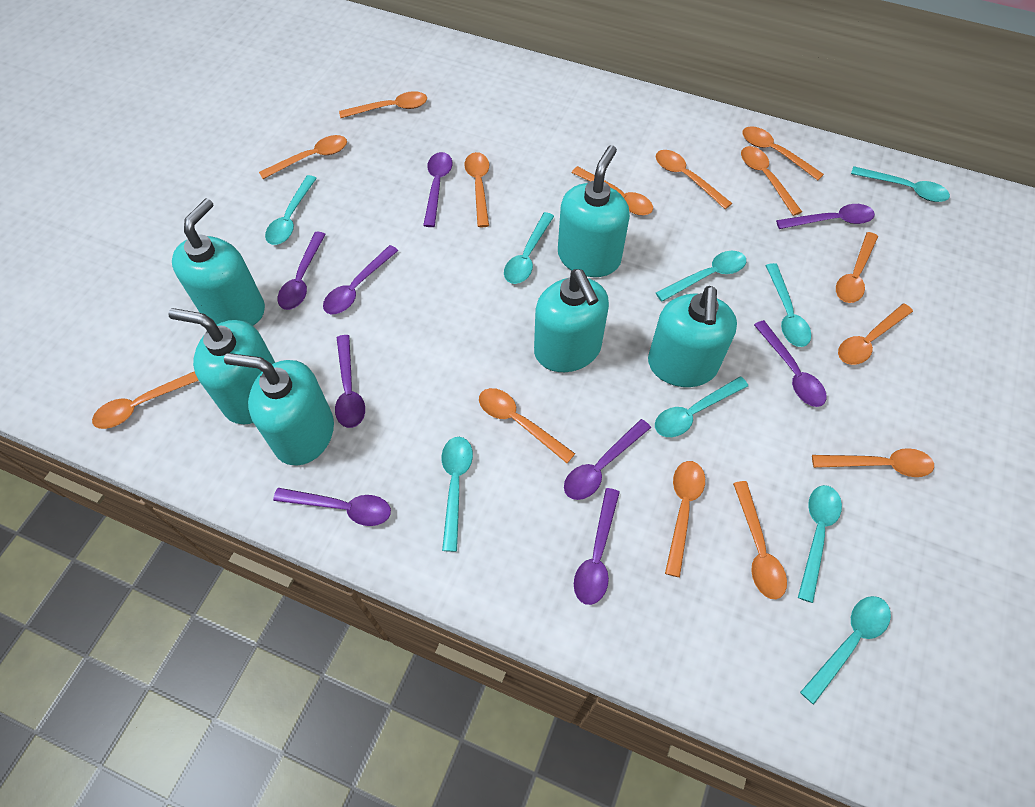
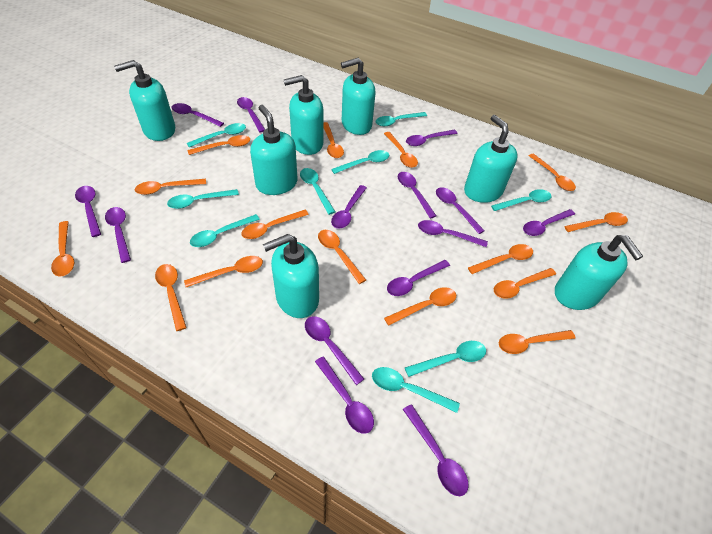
orange spoon: [92,371,199,429] [259,135,347,179] [339,91,427,118] [464,152,489,227] [479,388,575,463] [571,166,653,215] [656,150,732,209] [665,461,705,577] [733,481,787,599] [741,146,802,216] [742,126,824,180] [812,448,934,477] [836,232,878,303] [838,304,913,365] = 14 -> [51,221,74,277] [135,179,206,195] [155,264,187,331] [184,256,263,287] [187,135,250,155] [241,210,309,239] [318,230,366,284] [323,122,344,158] [384,132,418,168] [384,287,456,326] [468,244,533,274] [494,268,556,299] [499,330,576,354] [529,154,576,191] [564,212,628,232] = 15
purple spoon: [273,488,391,526] [278,232,326,310] [323,245,398,314] [335,335,365,428] [423,152,452,227] [564,419,651,500] [574,488,620,605] [754,320,827,407] [776,204,875,229] = 9 -> [75,186,101,237] [105,207,131,263] [172,103,224,127] [237,97,265,132] [305,316,364,385] [315,357,374,434] [331,185,367,229] [387,260,450,296] [398,172,436,219] [403,404,468,496] [406,130,458,146] [418,220,488,247] [436,187,485,234] [523,209,575,236] = 14
turquoise soap dispenser: [168,308,275,424] [172,198,265,326] [224,353,334,466] [534,269,609,372] [558,145,630,277] [648,286,737,387] = 6 -> [114,60,175,141] [250,105,297,195] [263,234,319,318] [283,75,323,155] [341,58,376,135] [464,115,518,203] [555,235,643,310] = 7

